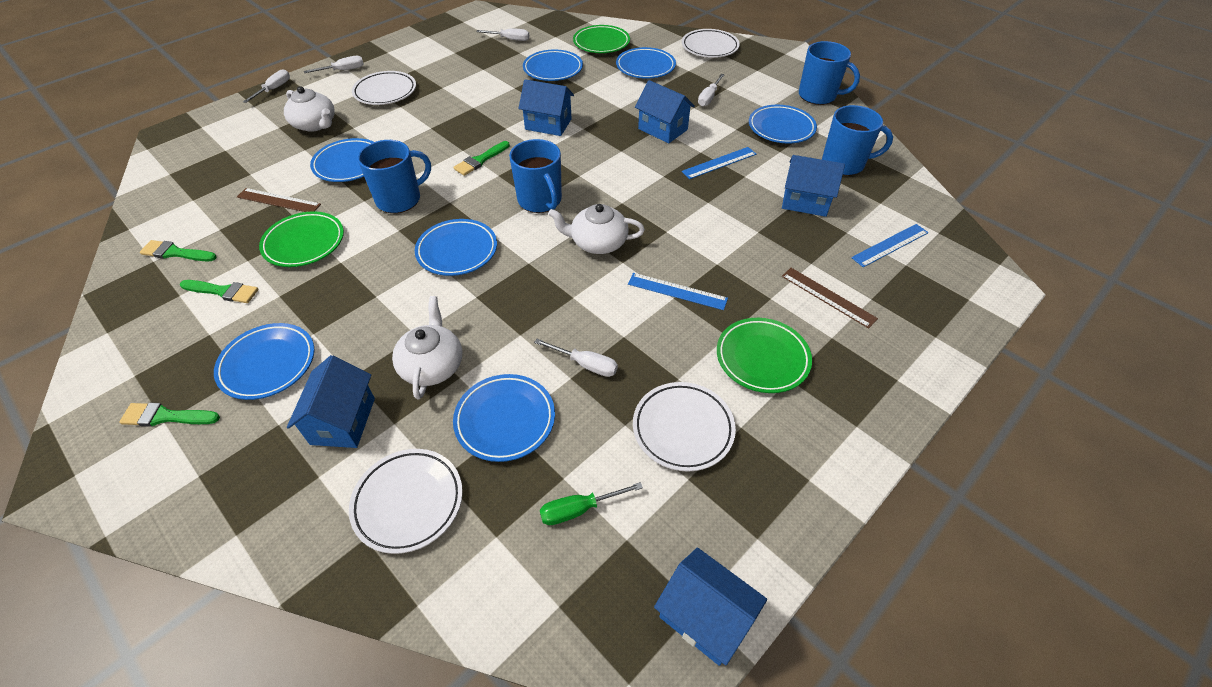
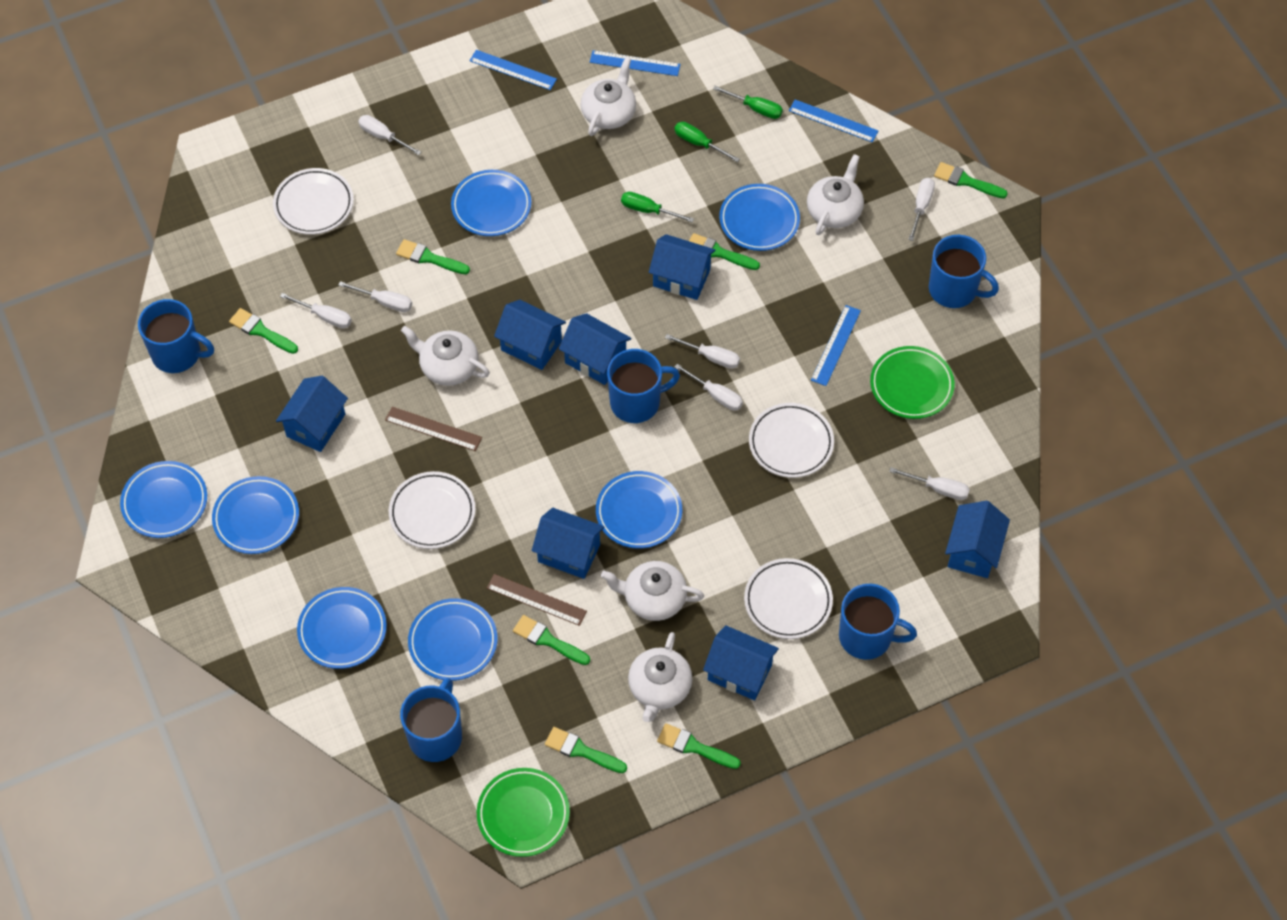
blue house: [287,355,375,448] [519,79,574,136] [635,80,695,143] [654,547,767,666] [782,155,845,217] = 5 -> [276,376,348,452] [494,300,566,370] [532,508,605,579] [559,313,632,385] [649,234,715,300] [703,625,779,700] [945,501,1010,578] = 7
blue mug: [357,140,431,213] [509,139,562,213] [799,41,860,105] [822,105,893,176] = 4 -> [138,299,214,373] [400,678,462,762] [607,349,680,423] [839,584,917,660] [929,235,999,308] = 5
blue ruler: [628,273,728,310] [682,147,756,179] [851,224,929,267] = 3 -> [469,50,557,90] [590,50,681,76] [789,99,878,142] [811,305,861,386] = 4
green brush: [119,403,220,427] [140,240,217,261] [180,280,259,303] [453,141,510,176] = 4 -> [229,308,298,354] [396,239,470,274] [513,615,590,665] [545,727,627,773] [657,723,741,769] [689,233,760,270] [934,162,1008,199] = 7
green plate: [259,211,344,267] [573,25,630,53] [717,318,812,393] = 3 -> [477,768,570,857] [870,346,955,419] = 2
green screwdriver: [540,482,643,525] = 1 -> [621,192,694,223] [674,122,740,162] [713,86,783,119] = 3
white screwdriver: [243,69,290,103] [304,56,364,73] [476,28,529,41] [534,339,618,377] [698,74,725,107] = 5 -> [280,293,352,328] [338,281,412,312] [358,115,421,155] [665,334,740,369] [674,364,743,411] [889,467,970,500] [908,178,935,241] = 7
white teapot: [284,86,335,132] [392,296,462,400] [548,204,645,254] = 3 -> [401,326,490,386] [581,57,636,136] [601,561,704,621] [628,632,692,722] [807,154,864,235] = 5

